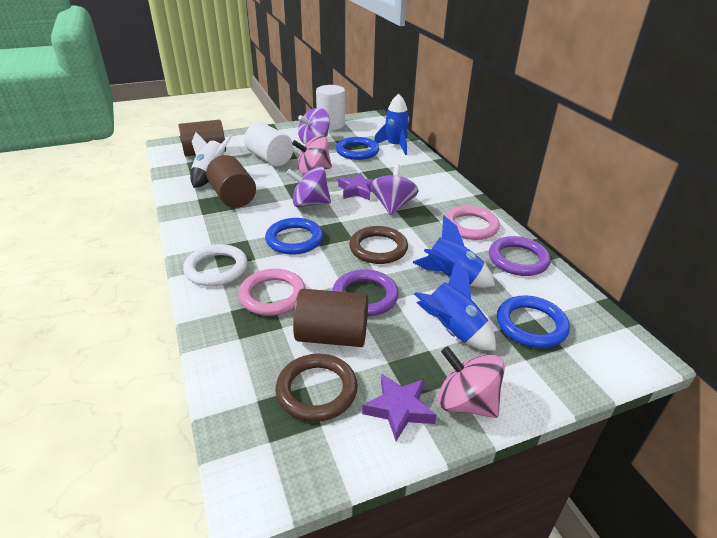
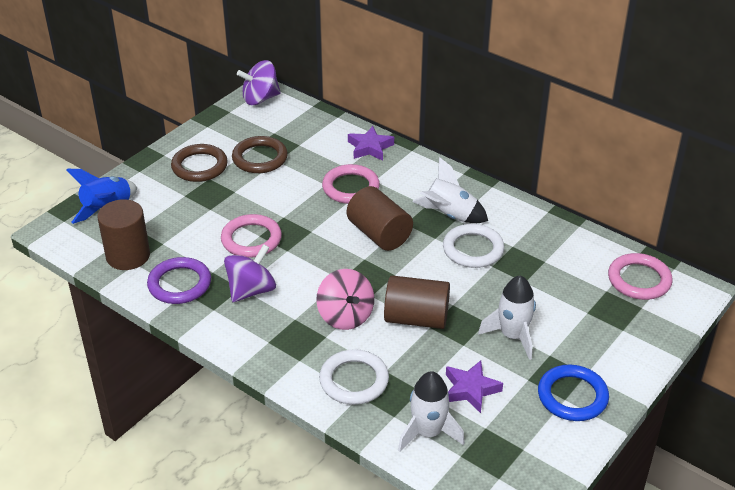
blue ring: [265,218,323,255] [336,137,379,160] [497,295,570,348] = 3 -> [538,365,609,421] = 1
blue rocket: [374,94,409,155] [412,216,495,288] [414,259,496,351] = 3 -> [66,169,137,224] = 1
pink ring: [238,269,306,316] [445,206,500,240] = 2 -> [221,214,282,258] [322,164,380,204] [608,253,673,300] = 3
pink spinning top: [292,135,332,174] [437,346,505,418] = 2 -> [316,269,374,330] = 1
purple ring: [332,269,399,316] [489,236,551,276] = 2 -> [147,257,211,304] = 1
purple spinning top: [286,166,331,207] [298,108,330,144] [370,164,419,215] = 3 -> [224,244,276,302] [237,60,281,105] = 2
white cylinder: [244,122,294,166] [316,85,345,130] = 2 -> none = 0
white ring: [183,244,248,286] = 1 -> [319,349,389,405] [443,224,504,268] = 2
white rocket: [190,132,233,188] = 1 -> [398,371,465,452] [412,157,488,223] [478,275,536,360] = 3

